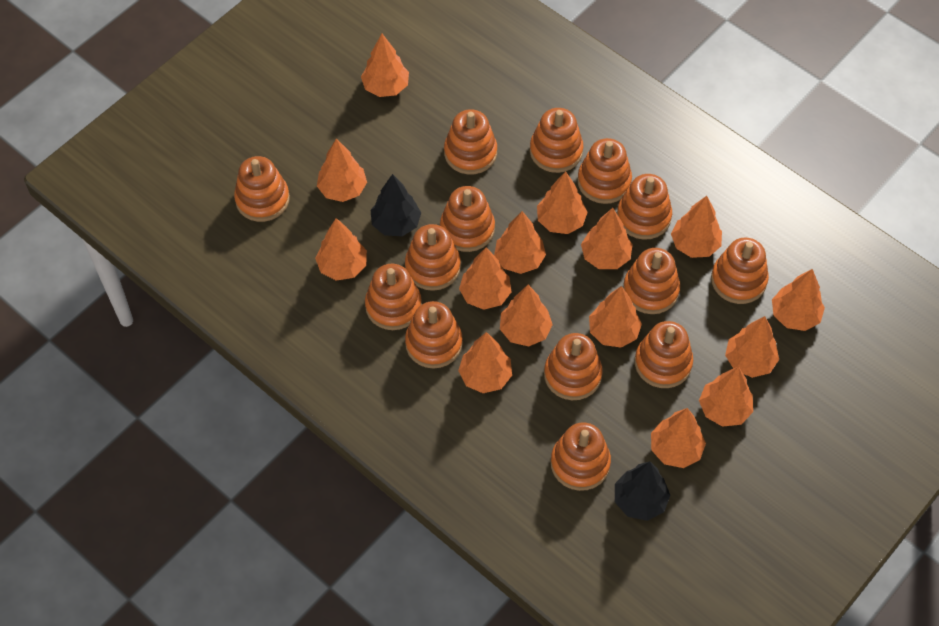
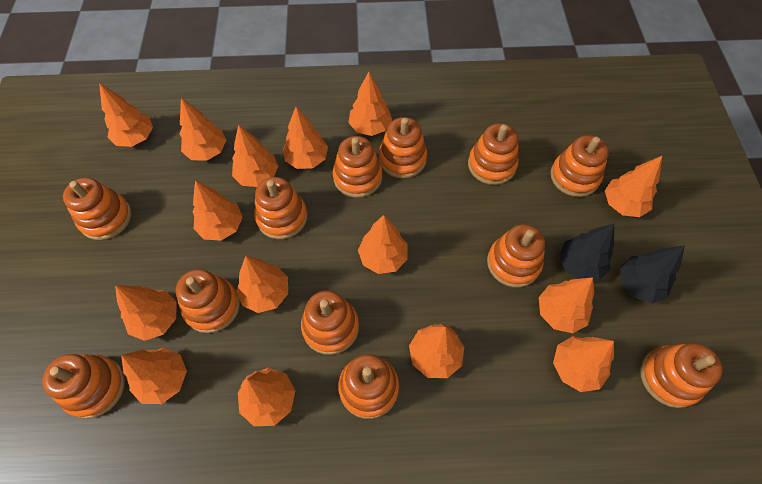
orange stacking toy: [234,156,290,222] [365,264,422,330] [405,224,461,291] [405,301,463,369] [440,186,495,252] [444,109,497,174] [530,108,583,173] [544,333,602,400] [551,422,611,491] [577,138,632,204] [617,174,672,240] [623,248,680,314] [635,321,693,388] [711,238,769,304] = 14 -> [42,354,125,419] [63,178,131,240] [176,269,240,333] [254,177,307,239] [301,291,359,355] [333,136,382,198] [338,354,399,419] [379,117,427,178] [468,123,519,185] [487,224,545,287] [550,135,609,197] [640,343,722,408] = 12

